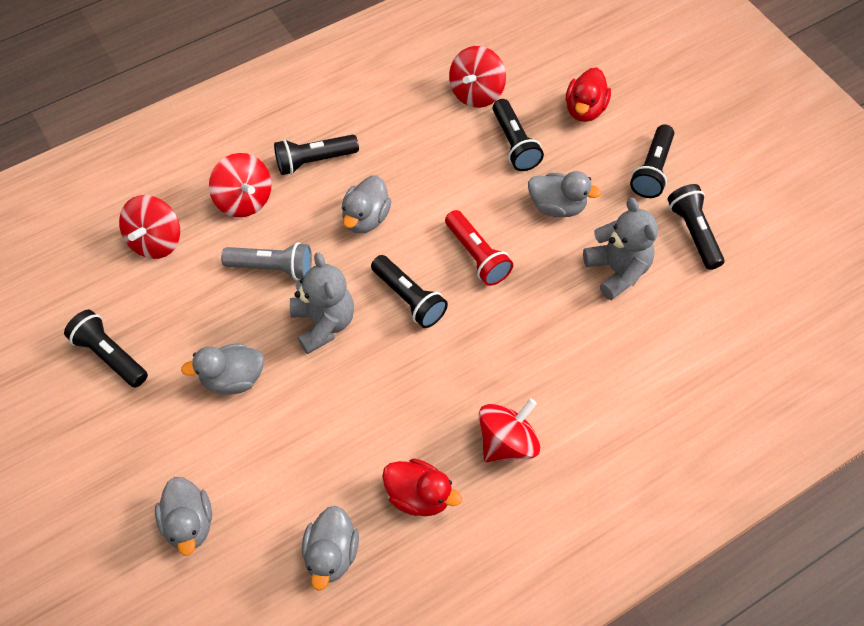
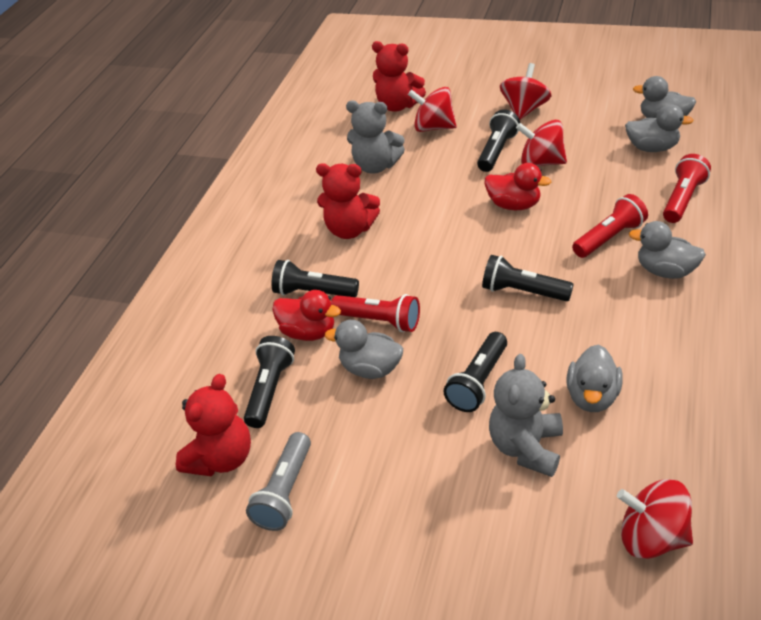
black flashlight: [64,310,148,388] [274,135,359,175] [371,255,448,328] [492,99,544,171] [630,124,674,198] [667,184,724,270] = 6 -> [244,336,295,428] [271,260,359,297] [443,332,507,412] [477,109,520,172] [482,255,574,301] = 5
red flashlight: [445,210,513,286] = 1 -> [331,294,420,332] [572,194,648,258] [663,154,711,223] = 3
red teddy bear: none = 0 -> [176,374,251,476] [316,163,380,239] [372,41,426,112] = 3

